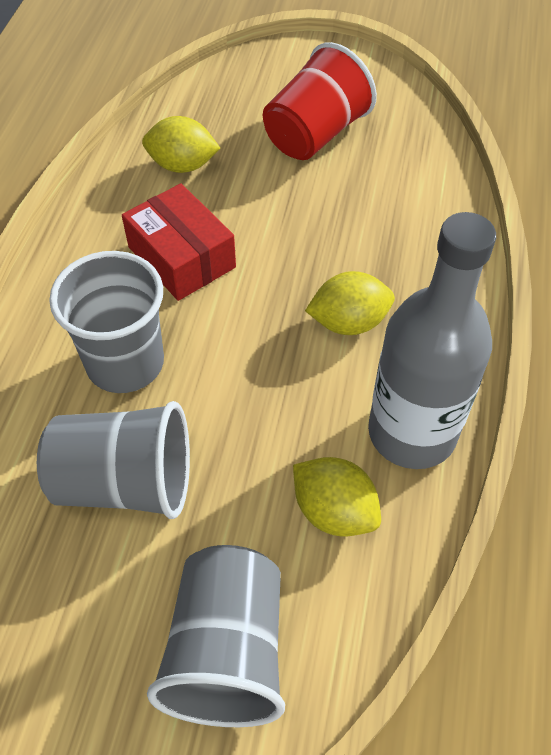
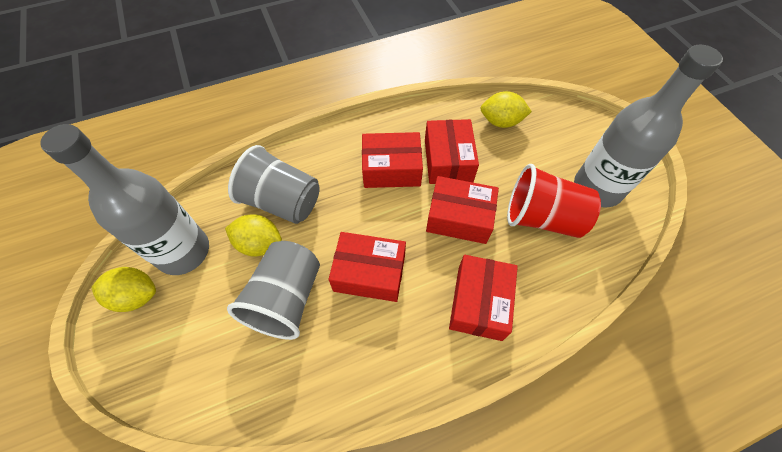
grey bottle: [368,212,496,469] = 1 -> [40,124,209,275] [574,45,723,208] = 2
grey cup: [37,401,190,519] [49,251,164,393] [147,545,285,727] = 3 -> [227,241,320,340] [228,145,320,224] = 2
red box: [122,183,236,301] = 1 -> [329,232,406,302] [362,132,423,188] [425,119,479,184] [426,176,499,244] [449,255,518,341] = 5

